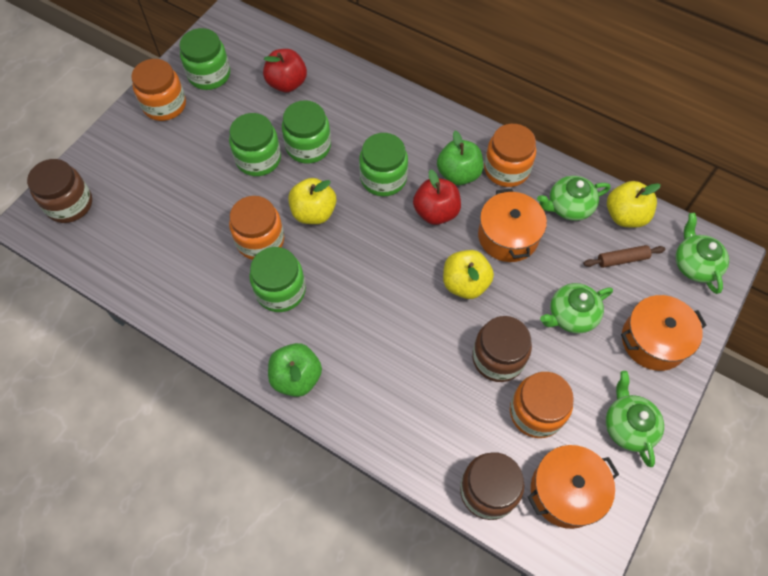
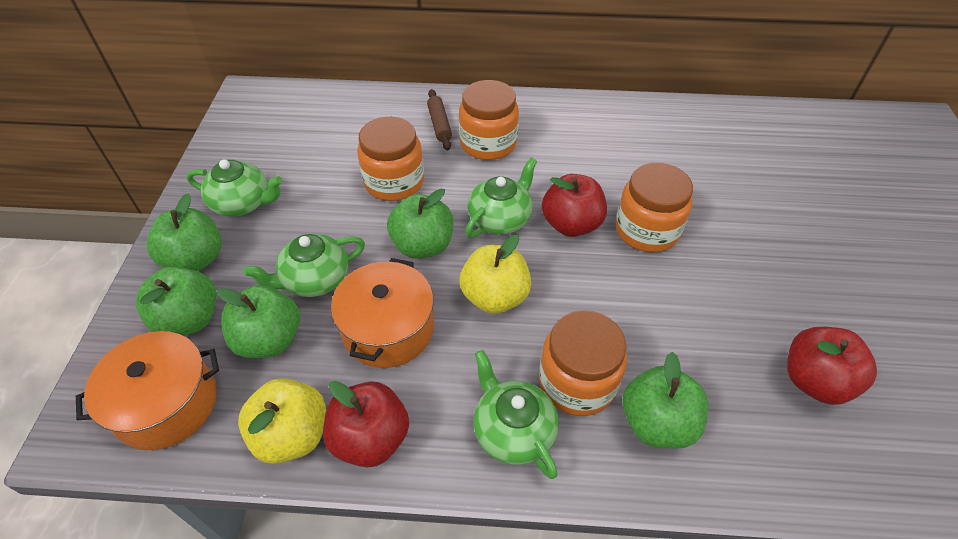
brown jar: [27,159,92,223] [460,453,524,520] [472,316,532,382] = 3 -> none = 0
green apple: [268,343,322,397] [437,131,483,185] = 2 -> [136,267,216,336] [147,194,222,272] [217,285,300,358] [387,189,453,259] [622,352,708,449] = 5
green jar: [179,28,230,90] [229,113,281,176] [249,247,306,312] [282,100,331,164] [359,133,408,196] = 5 -> none = 0
orange pot: [478,188,547,262] [528,445,619,529] [621,295,707,371] = 3 -> [76,331,219,450] [331,258,434,368] = 2
red apple: [263,49,307,92] [413,169,461,225] = 2 -> [323,380,409,467] [542,174,607,237] [787,327,877,405] = 3
yellow apple: [288,178,336,224] [443,250,494,299] [607,181,661,228] = 3 -> [238,378,326,464] [460,235,531,314] = 2

